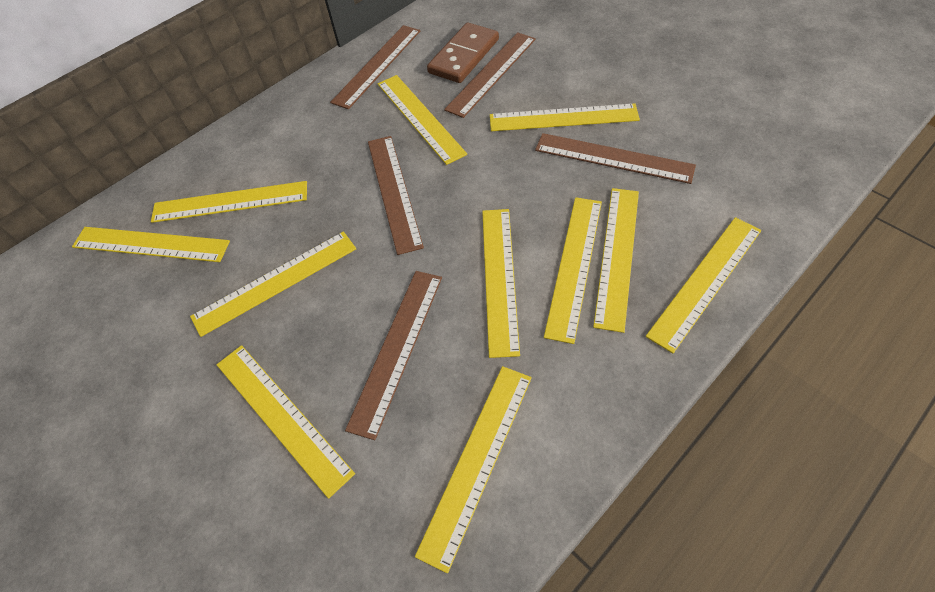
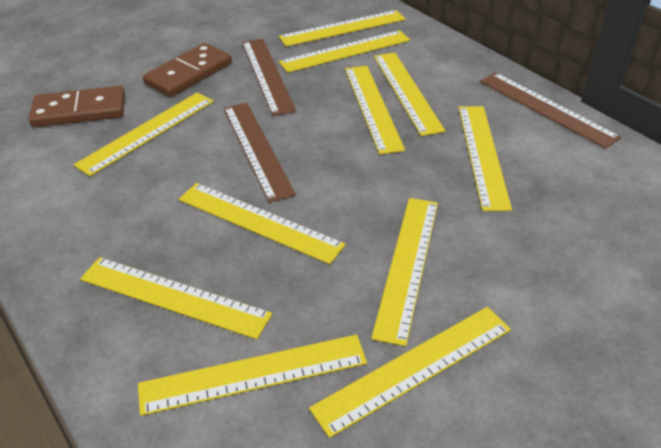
brown domino: [427,23,499,83] = 1 -> [29,86,125,127] [143,43,232,97] = 2
brown ruler: [330,25,420,109] [345,271,442,440] [368,136,424,255] [444,32,536,118] [535,133,696,184] = 5 -> [224,103,296,203] [242,39,296,116] [480,72,621,149] = 3

